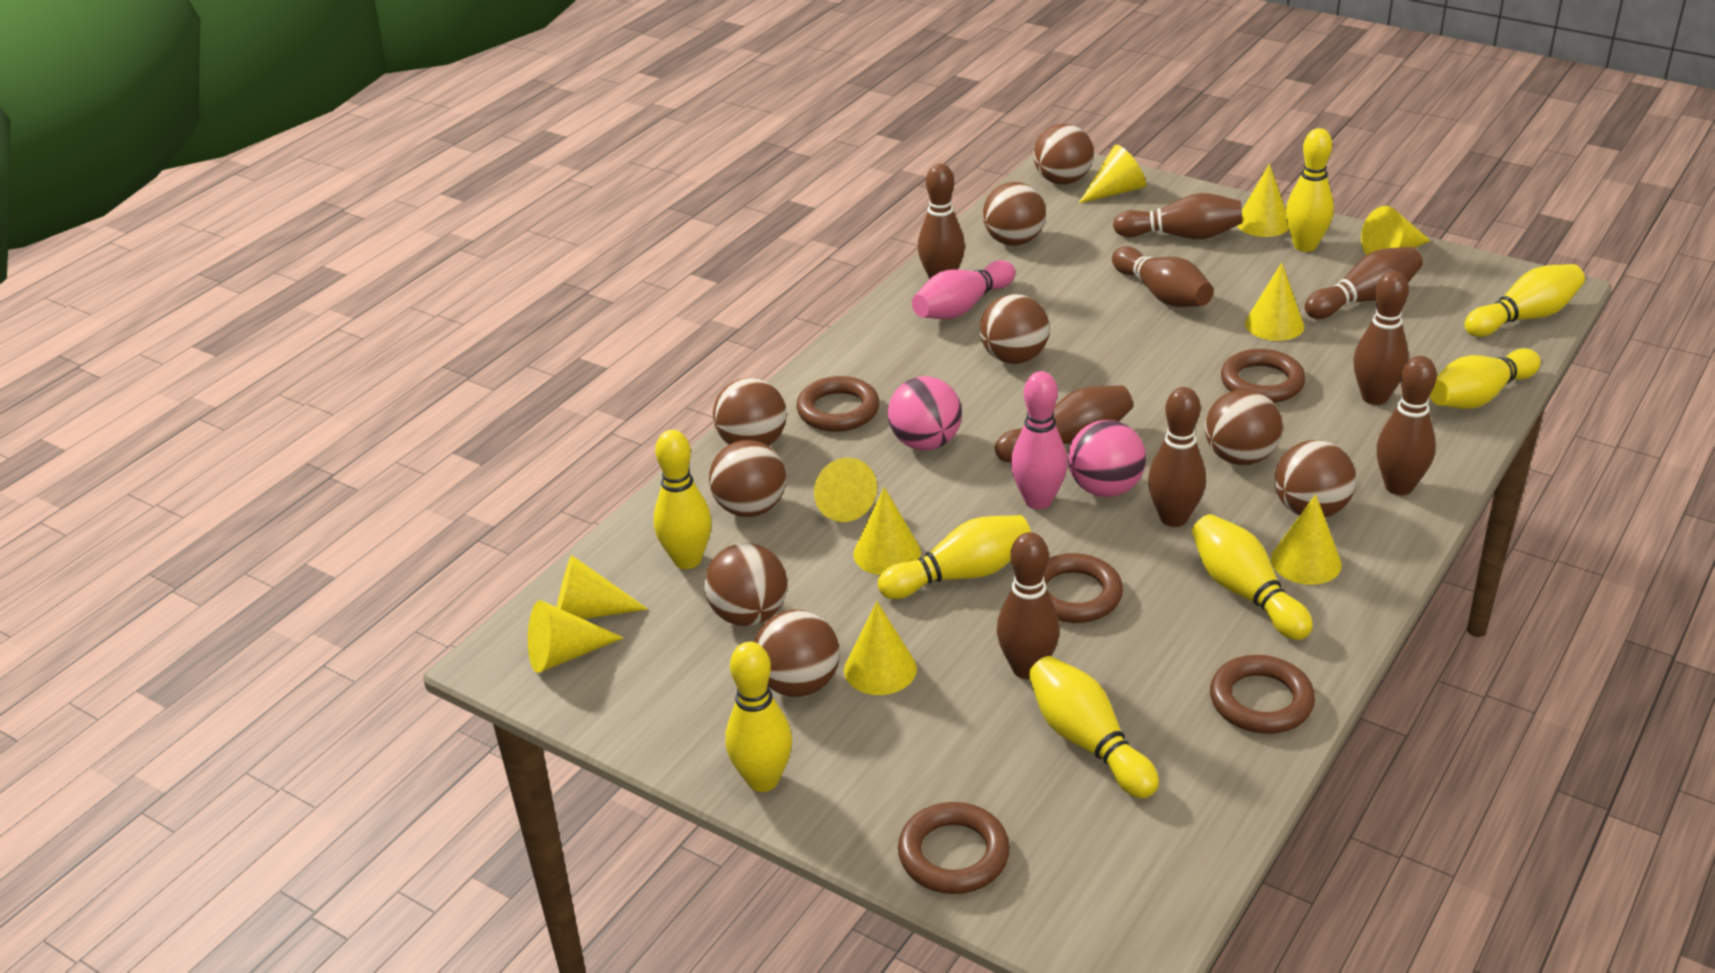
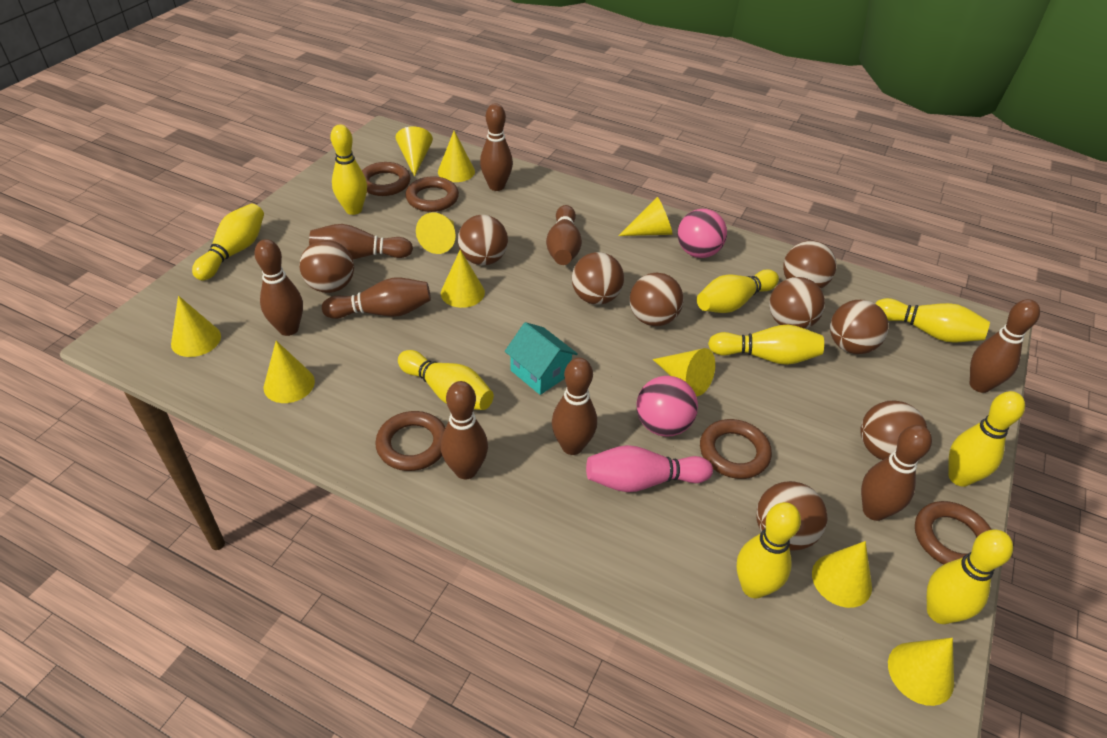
pink bowling pin: [912,260,1015,319] [1011,371,1067,510] = 2 -> [586,445,713,492] = 1
turquoise house: none = 0 -> [505,322,578,395] = 1
yellow bowling pin: [654,430,712,569] [725,642,792,792] [878,515,1031,599] [1029,656,1159,798] [1192,514,1313,640] [1286,128,1334,252] [1430,348,1541,409] [1464,264,1585,337] = 8 -> [192,204,264,281] [330,125,367,215] [398,350,494,410] [697,269,779,313] [708,325,824,365] [736,502,801,598] [875,298,990,343] [927,530,1013,624] [948,391,1025,487] = 9

